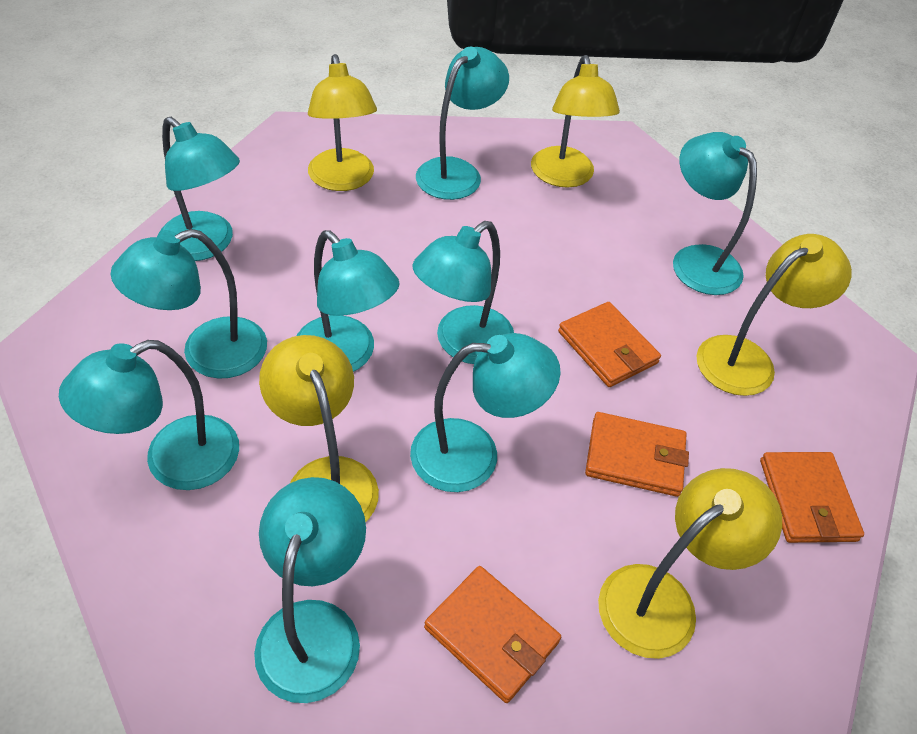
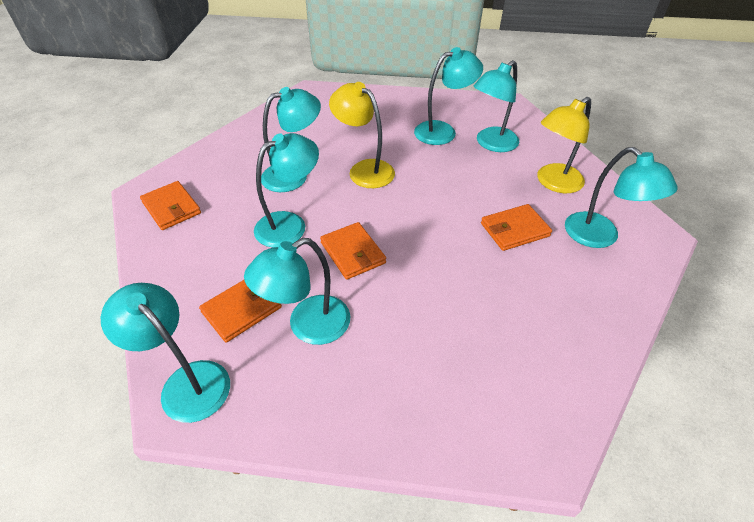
turquoise lamp: [59,340,239,490] [111,229,267,379] [161,117,240,261] [254,477,366,703] [297,230,400,372] [410,333,561,492] [412,221,514,364] [416,47,509,200] [673,132,757,295] = 9 -> [100,283,230,423] [244,238,350,345] [254,133,319,248] [261,87,321,192] [414,47,483,145] [473,60,519,152] [565,147,677,248] = 7
yellow lamp: [259,335,379,522] [308,54,377,191] [531,55,620,188] [598,468,782,659] [696,234,852,396] = 5 -> [329,82,395,188] [537,97,591,193] = 2

